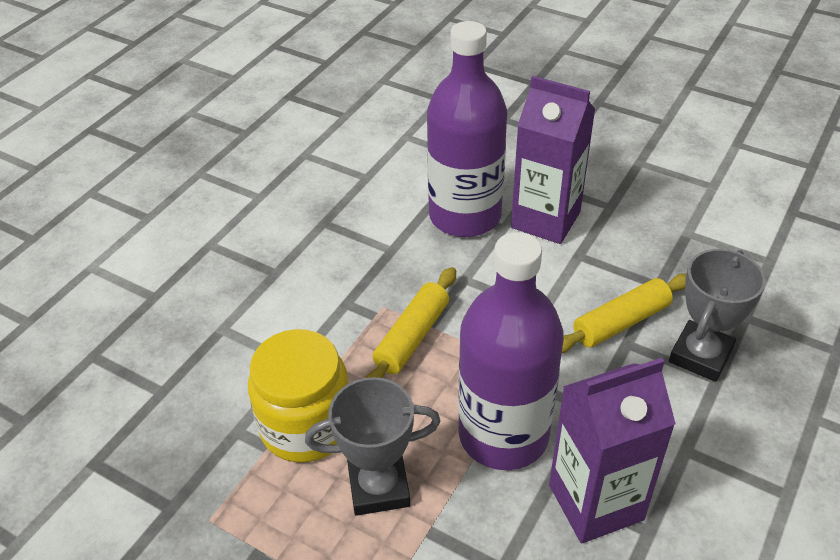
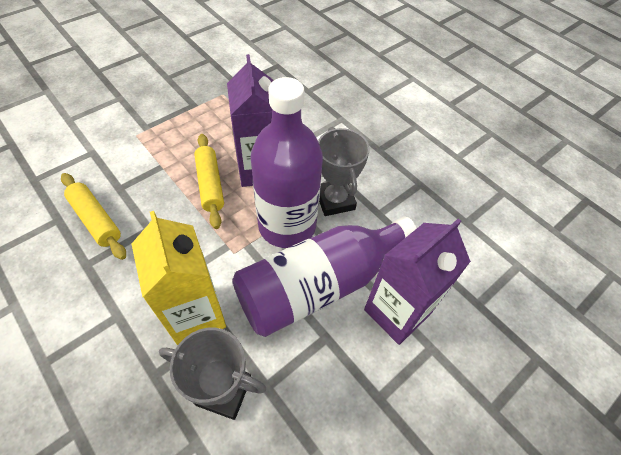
yellow carton: none = 0 -> [132,211,226,345] = 1
yellow jar: [248,329,349,463] = 1 -> none = 0

